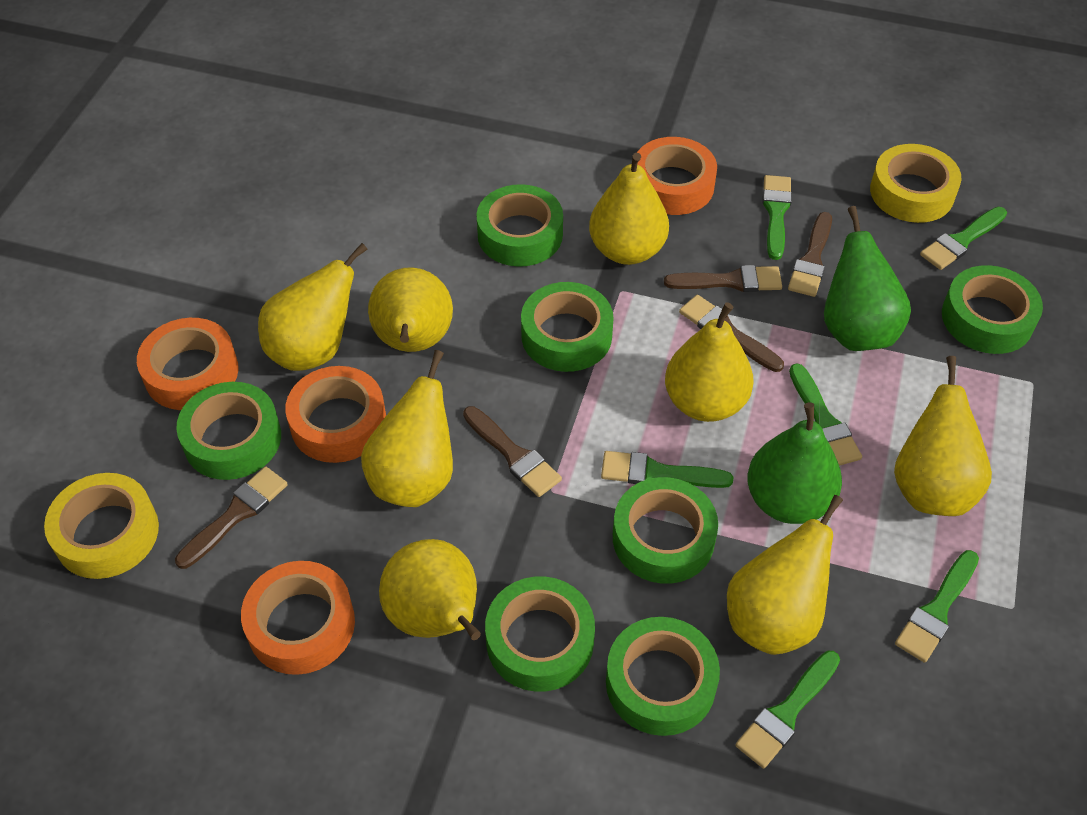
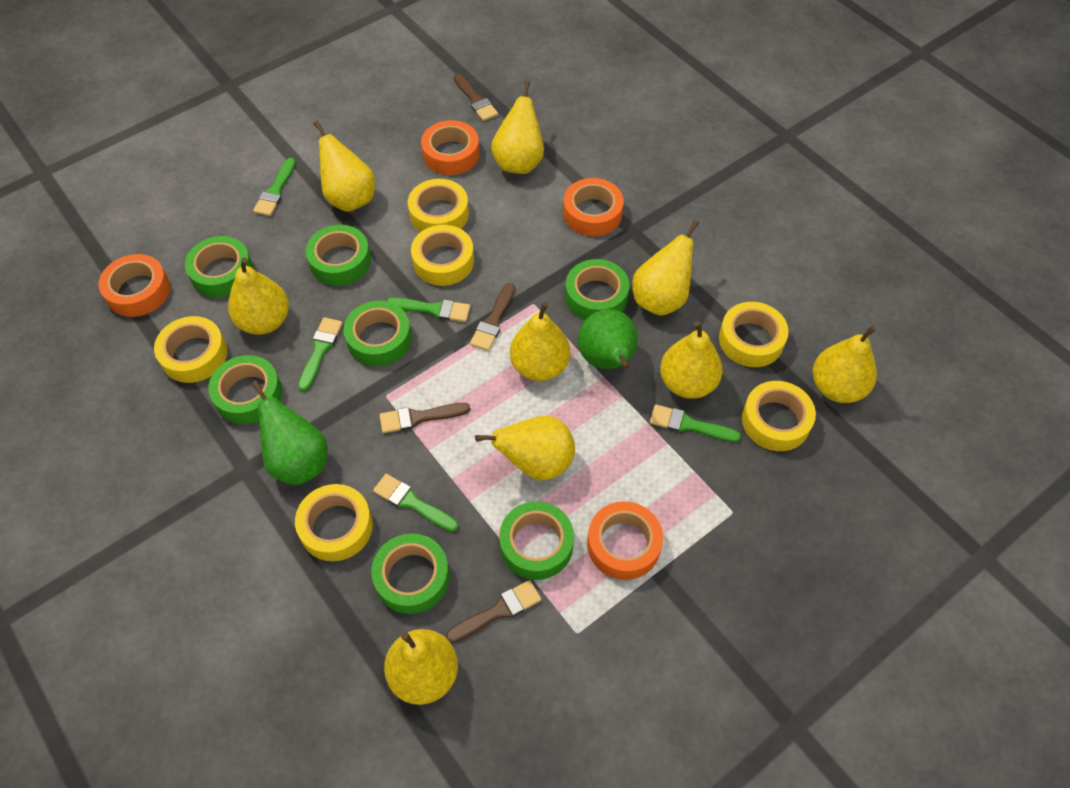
brown brush: [175,466,288,569] [463,406,562,497] [664,265,782,292] [679,295,784,372] [788,212,832,297] = 5 -> [380,403,470,433] [446,580,541,643] [454,74,498,121] [470,283,515,351] = 4
green brush: [601,451,733,488] [735,651,840,769] [762,175,792,260] [789,364,862,466] [895,550,979,663] [920,207,1007,270] = 6 -> [253,158,296,216] [298,317,343,392] [373,474,458,532] [387,297,470,322] [650,404,741,442] = 5
yellow pear: [258,243,368,371] [361,350,453,507] [368,267,453,352] [379,539,481,640] [589,153,669,265] [665,302,753,422] [727,495,843,655] [894,356,992,516] = 8 -> [228,257,289,335] [313,121,375,212] [384,629,458,705] [475,416,575,481] [491,81,544,174] [510,302,570,381] [632,220,699,316] [660,321,723,399] [813,326,877,403] = 9
yellow tape: [44,473,159,579] [870,144,962,223] = 2 -> [154,316,227,383] [295,484,373,561] [408,179,469,232] [411,225,474,286] [719,302,789,367] [742,381,816,451] = 6

